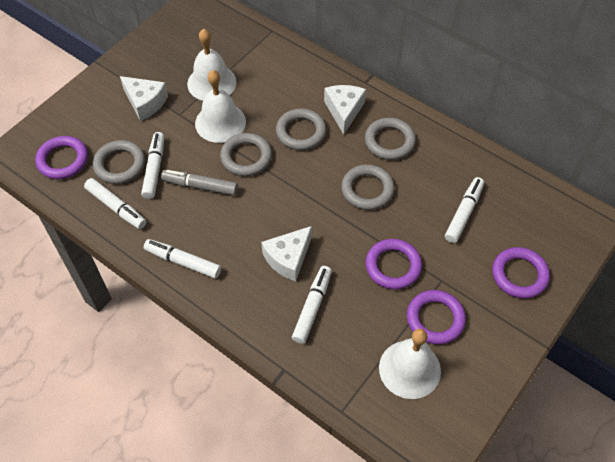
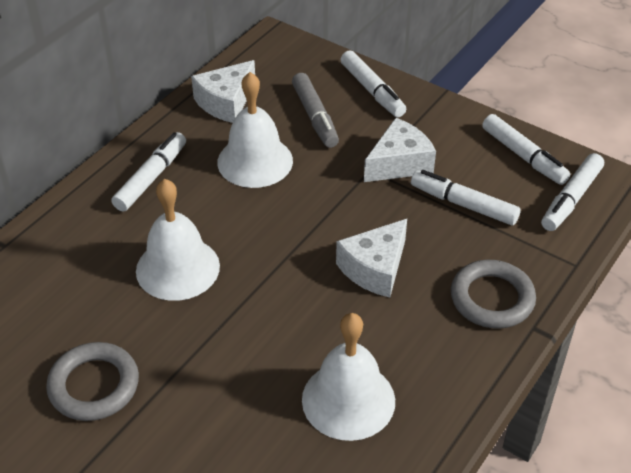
grey ring: [93,140,145,184] [220,133,272,176] [276,108,326,150] [341,164,395,210] [365,118,416,160] = 5 -> [46,342,139,421] [451,260,536,329] = 2
purple ring: [35,136,88,179] [365,239,422,289] [407,290,466,345] [492,247,550,299] = 4 -> none = 0

